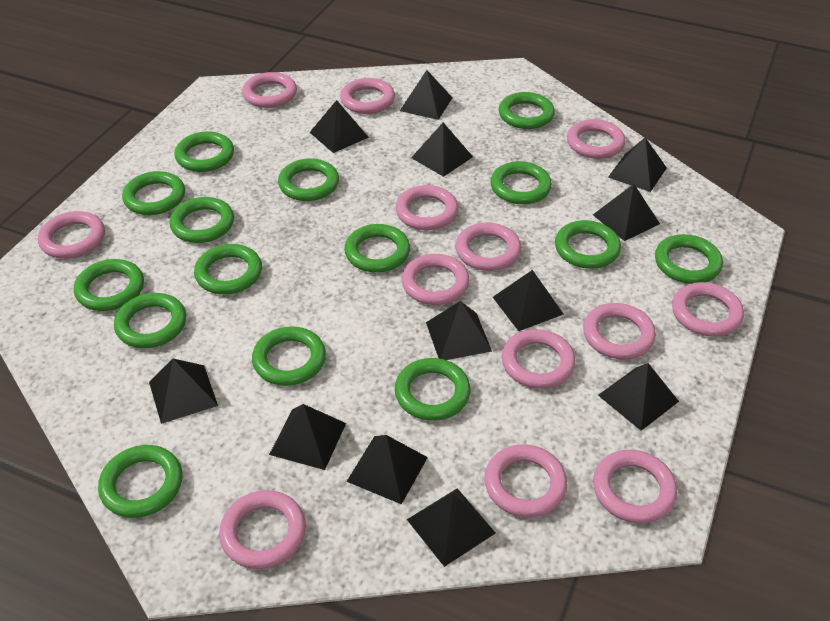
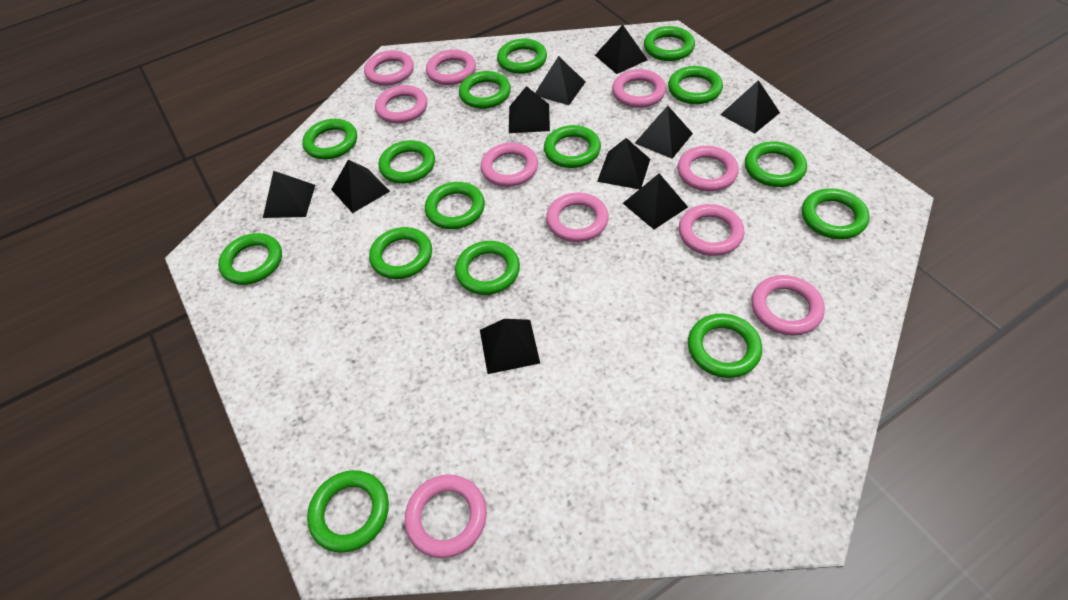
black pyramid: [149,359,218,424] [269,404,346,470] [310,100,369,153] [346,435,428,504] [400,70,453,120] [407,488,495,567] [411,123,473,177] [426,301,492,360] [493,270,564,331] [593,184,660,241] [598,363,679,431] [608,137,667,192] = 12 -> [263,171,315,218] [331,159,390,213] [480,319,540,374] [509,86,550,133] [535,56,585,105] [595,25,648,74] [597,138,650,189] [623,173,688,229] [635,106,693,159] [720,80,780,133] = 10
pink ring: [38,211,105,259] [219,490,306,569] [242,72,297,108] [340,78,395,114] [395,185,458,230] [402,254,470,305] [455,222,521,271] [484,445,567,517] [502,329,576,389] [567,119,625,159] [583,303,656,360] [593,450,677,523] [672,282,744,337] = 13 -> [364,50,414,86] [375,85,427,123] [405,474,487,558] [426,49,476,85] [481,143,538,187] [546,192,609,242] [612,69,666,108] [678,146,739,191] [679,204,744,256] [751,275,825,335] = 10

